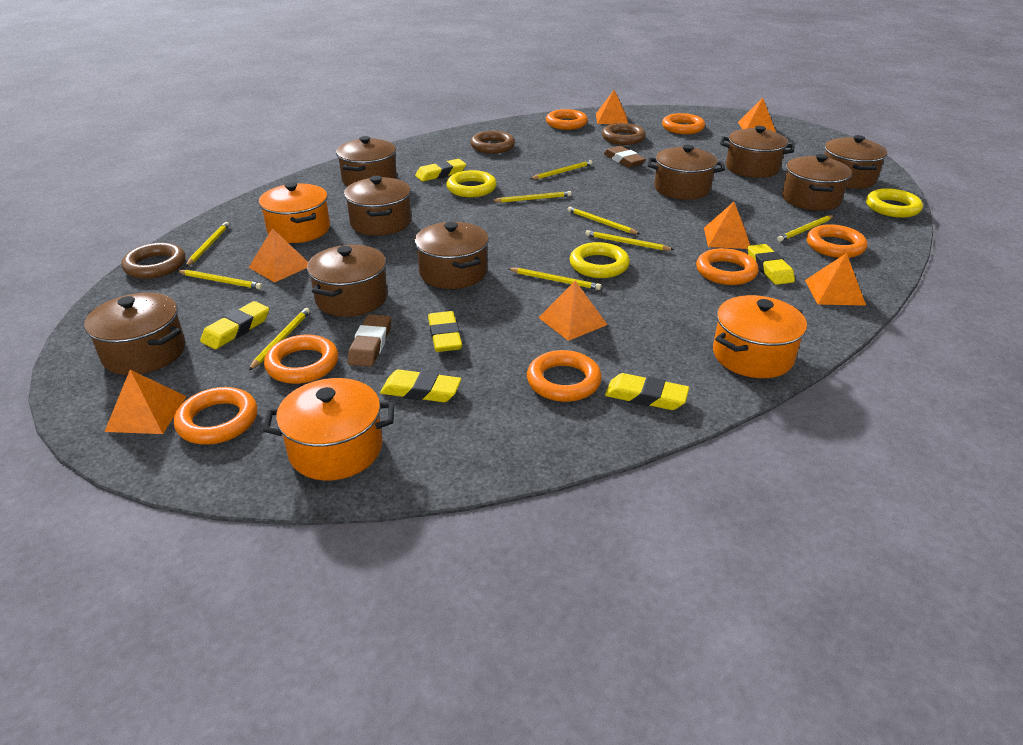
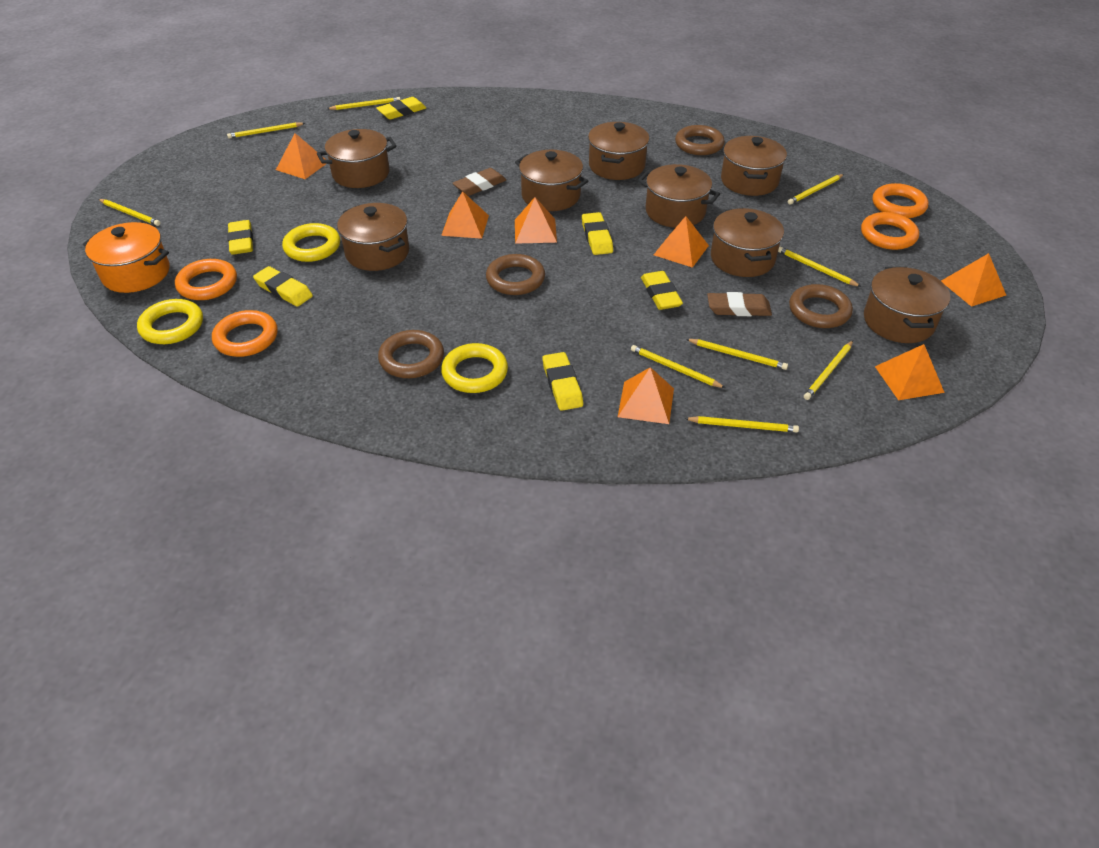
brown pot: [84,293,185,375] [307,245,387,317] [336,136,397,186] [344,176,411,236] [414,222,489,289] [648,145,725,200] [720,126,795,178] [782,154,852,211] [824,135,888,189] = 9 -> [317,129,397,188] [337,203,409,271] [515,150,588,211] [588,122,649,180] [638,164,720,228] [711,208,784,277] [721,136,787,196] [864,267,950,343] = 8
brown ring: [121,243,186,279] [470,131,515,154] [602,123,646,145] = 3 -> [378,330,444,378] [486,254,545,295] [675,125,725,155] [789,284,853,328] = 4
orange pot: [259,182,330,243] [263,378,394,480] [713,295,807,378] = 3 -> [83,222,170,293] = 1
orange ring: [174,387,257,445] [264,335,338,384] [527,350,602,402] [546,109,588,130] [662,113,705,134] [696,248,759,285] [807,224,867,258] = 7 -> [175,259,237,300] [212,310,278,357] [861,212,919,250] [873,183,928,218] = 4

